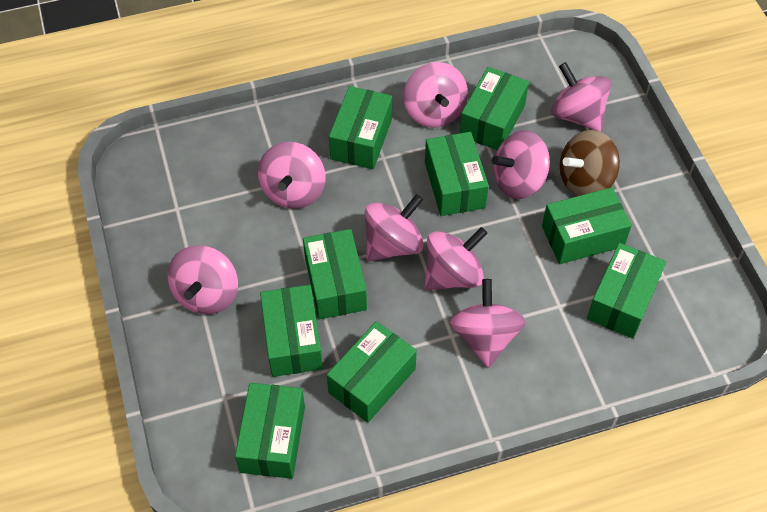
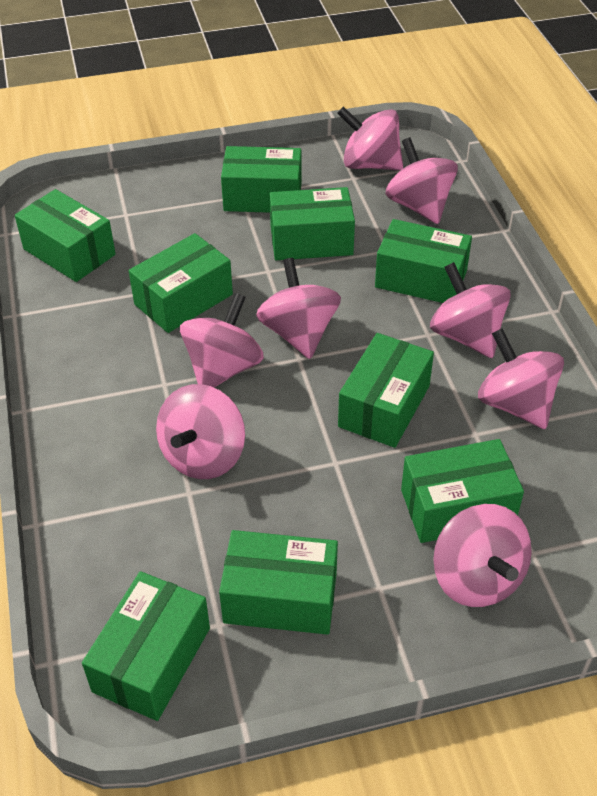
brown spinning top: [560,130,620,196] = 1 -> none = 0

